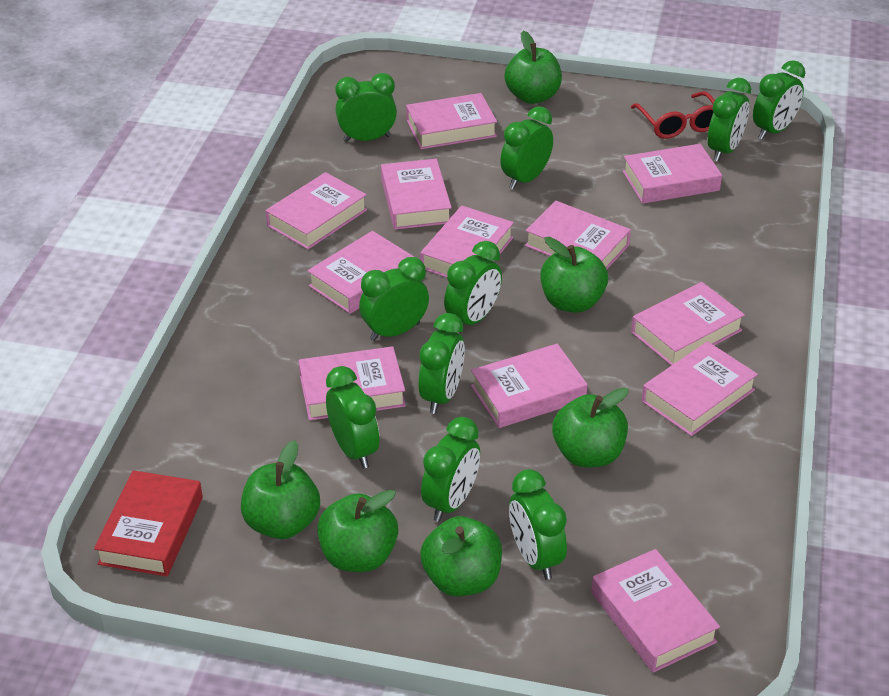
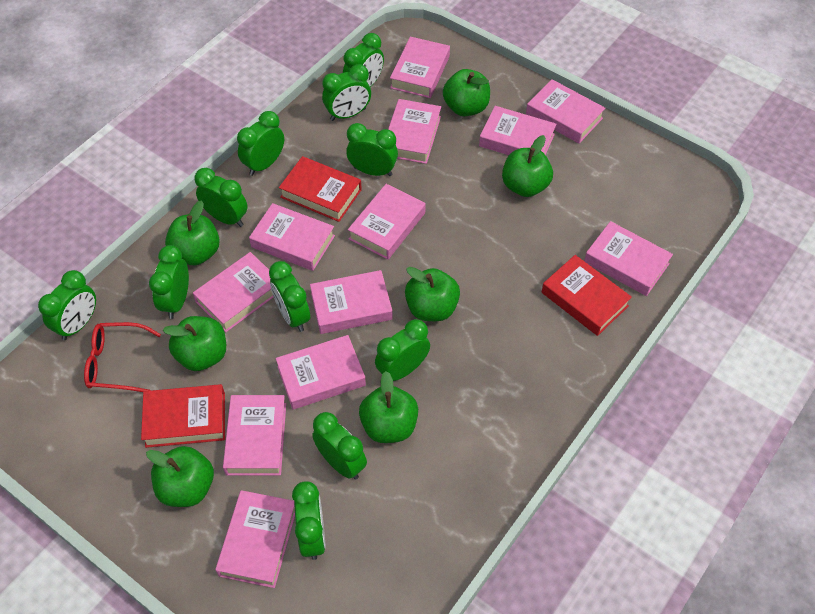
green apple: [241,440,320,539] [317,490,398,572] [420,516,502,596] [504,31,562,104] [540,237,608,313] [552,387,629,467] = 6 -> [146,446,214,507] [163,316,226,371] [165,200,220,265] [359,371,418,443] [405,267,460,321] [443,69,490,116] [502,135,553,197] = 7
green clock: [326,366,379,469] [335,73,397,142] [359,257,429,341] [418,313,465,414] [421,417,480,522] [444,241,502,333] [500,106,553,190] [509,469,567,580] [708,78,751,162] [753,60,805,140] = 10 -> [38,270,96,340] [149,245,189,319] [194,168,248,227] [237,111,284,176] [269,261,310,332] [292,481,326,560] [312,412,367,480] [322,64,371,121] [343,33,384,87] [346,123,398,176] [375,319,430,381] = 11
red book: [94,470,203,577] = 1 -> [141,384,225,448] [279,156,362,222] [542,255,632,336] = 3

